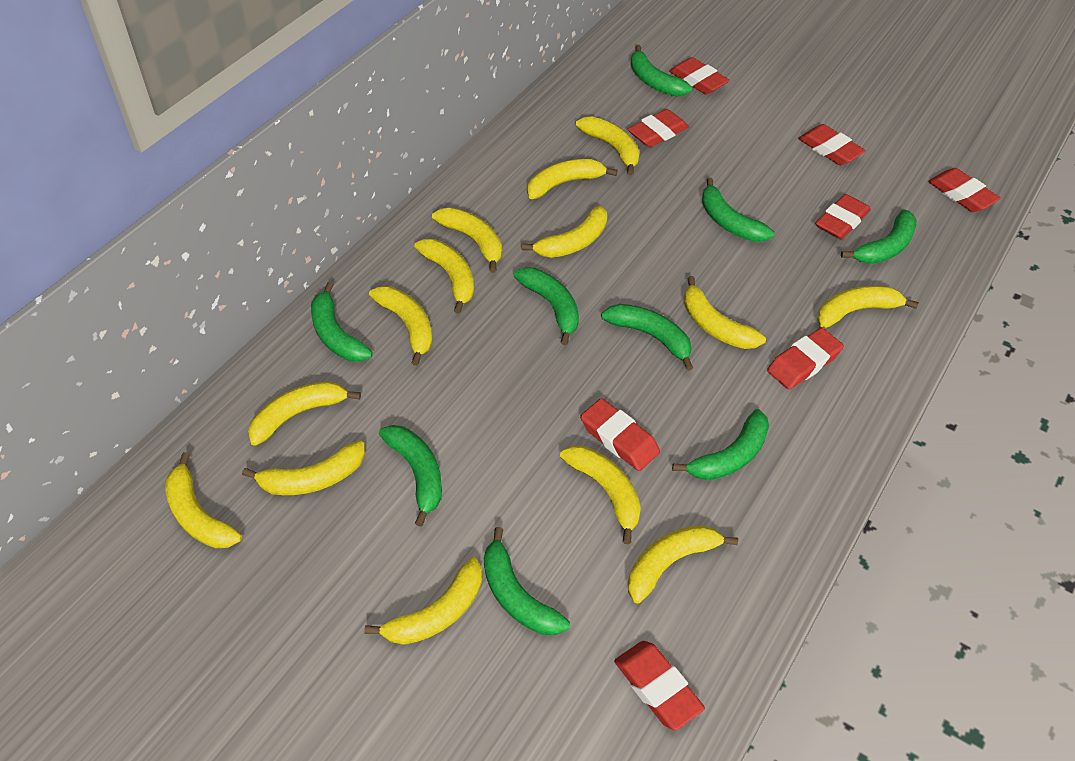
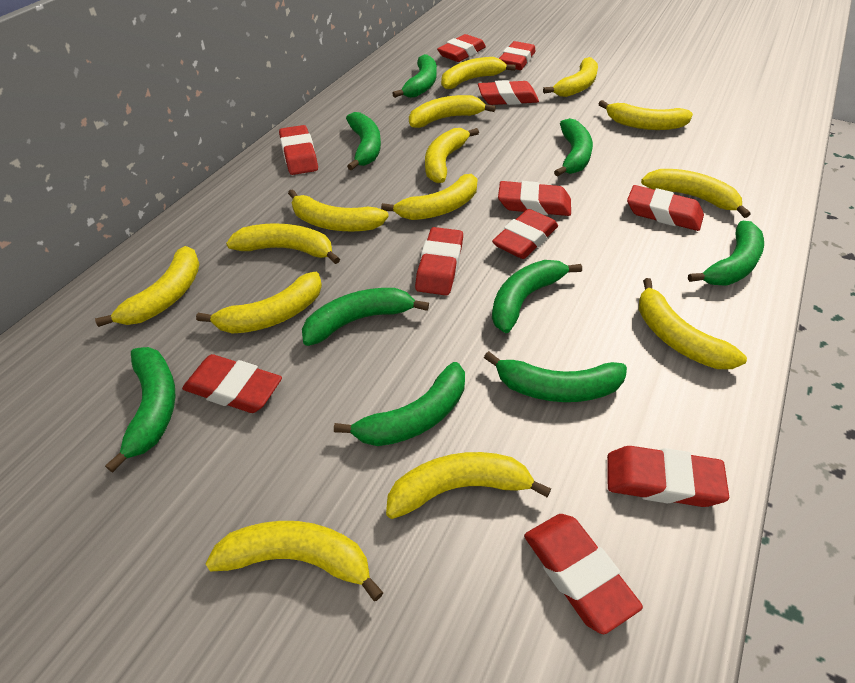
red eraser: [580,398,660,471] [614,641,705,730] [628,109,689,147] [669,57,730,95] [767,328,844,390] [798,124,866,165] [815,194,871,239] [928,168,1001,212] = 8 -> [182,354,282,413] [279,125,318,175] [415,227,463,295] [437,34,486,62] [478,80,539,105] [492,209,558,259] [498,181,571,216] [499,41,536,70] [524,514,643,634] [607,446,729,507] [627,185,704,231] = 11

